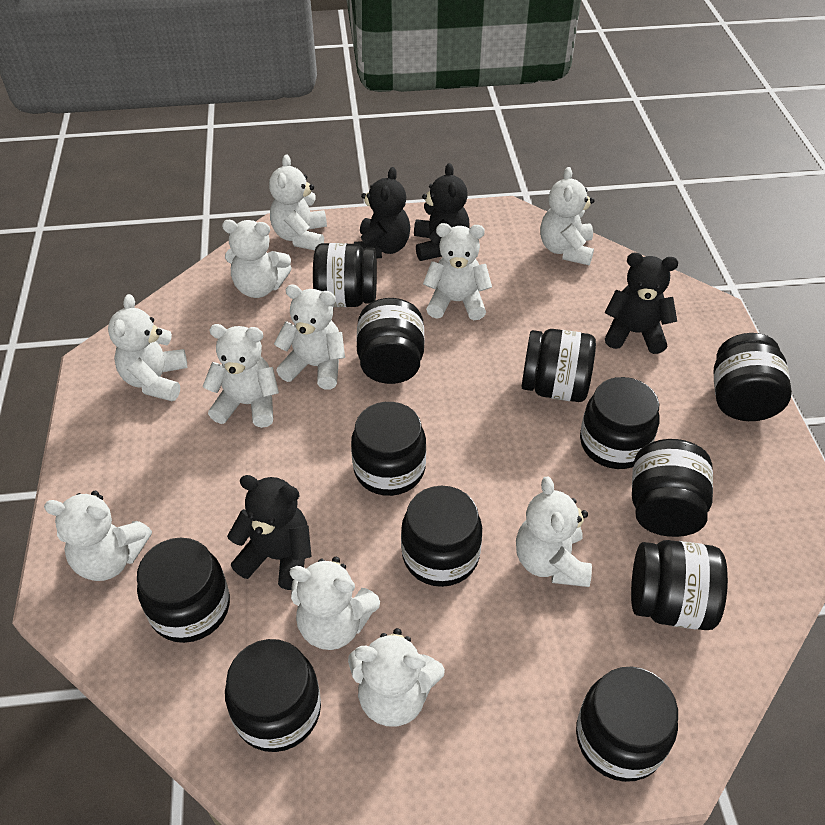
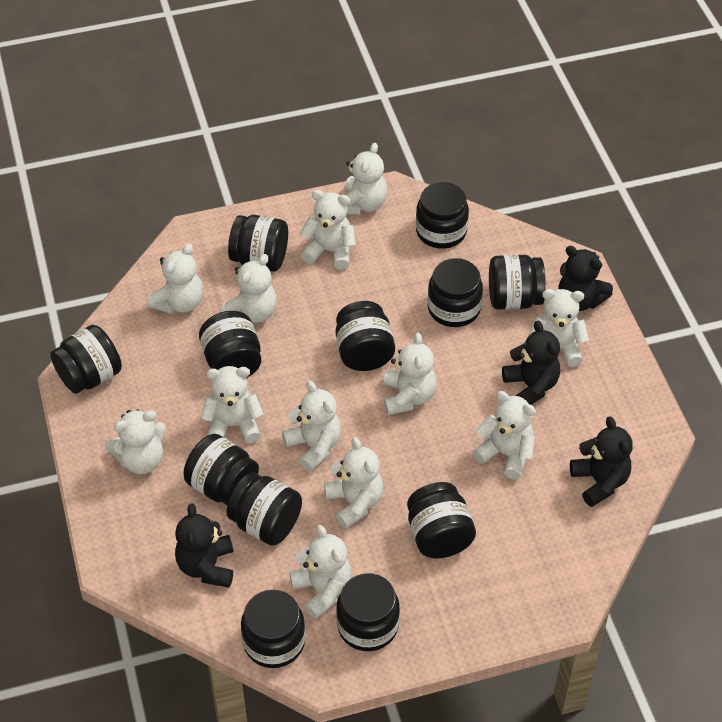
white teddy bear: [44,491,152,581] [108,294,187,401] [202,324,279,428] [222,220,292,298] [269,155,327,250] [274,285,345,389] [290,557,380,650] [348,628,445,726] [423,223,492,320] [516,476,592,587] [540,167,594,265] = 11 -> [105,409,166,474] [148,244,203,314] [201,366,263,443] [221,254,277,323] [282,381,341,472] [289,525,352,619] [300,190,356,270] [324,437,383,529] [345,143,387,215] [383,333,436,415] [472,391,536,480] [528,289,589,367] = 12

